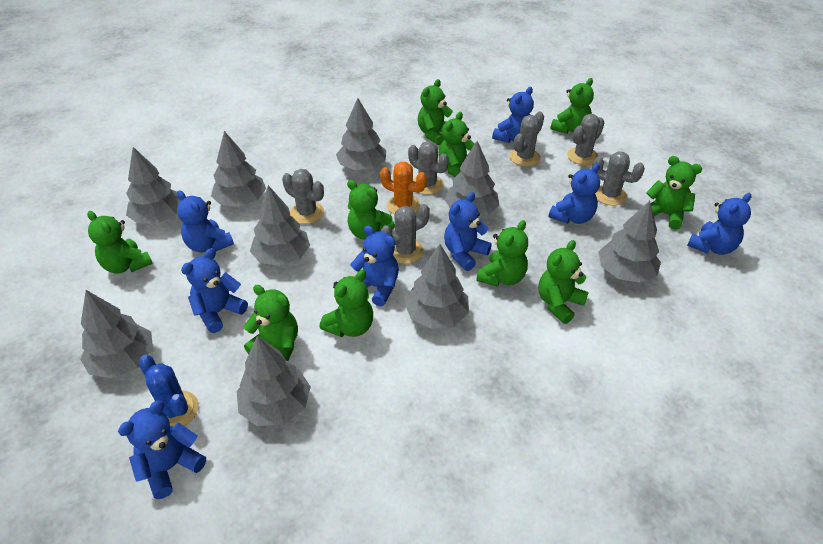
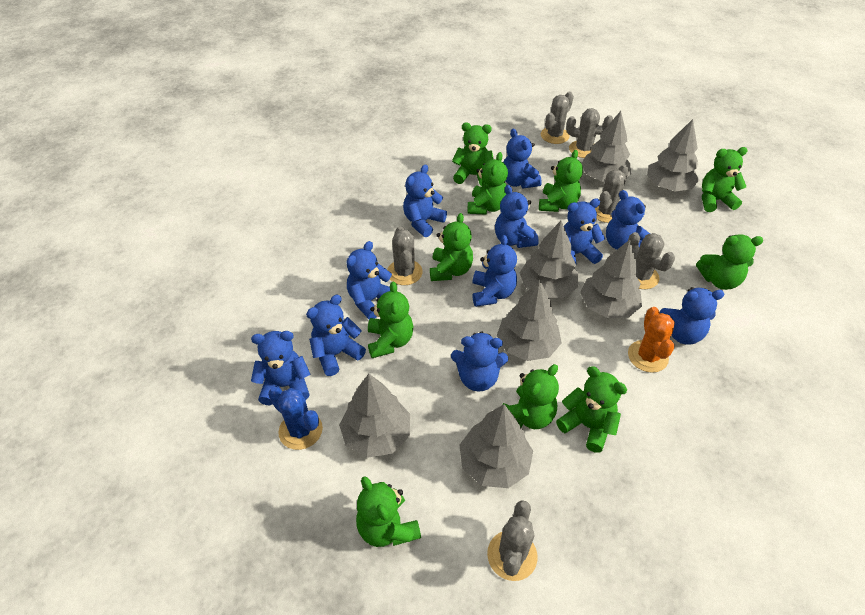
blue teddy bear: [118,400,206,499] [177,191,234,252] [181,248,248,333] [350,226,399,307] [444,192,492,271] [492,87,534,143] [549,163,600,224] [687,193,752,255] = 8 -> [251,331,310,406] [306,295,366,376] [347,241,392,319] [403,164,447,237] [451,331,508,392] [472,235,517,307] [495,185,539,248] [503,129,542,188] [564,198,605,265] [606,190,650,250] [660,287,725,345] = 11
grey tree: [80,290,153,378] [126,147,181,224] [211,131,266,207] [237,336,311,426] [250,185,310,266] [336,98,386,170] [404,244,469,329] [444,141,499,216] [598,201,661,283] = 9 -> [339,374,410,458] [459,404,533,488] [497,280,562,361] [519,221,578,298] [580,240,642,318] [581,111,631,182] [647,119,699,191] = 7

